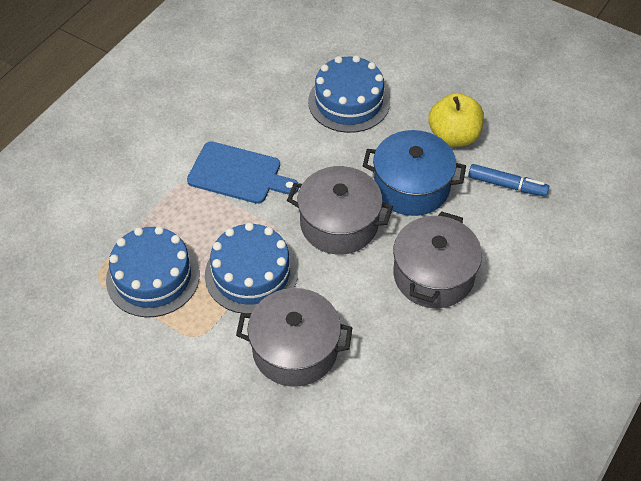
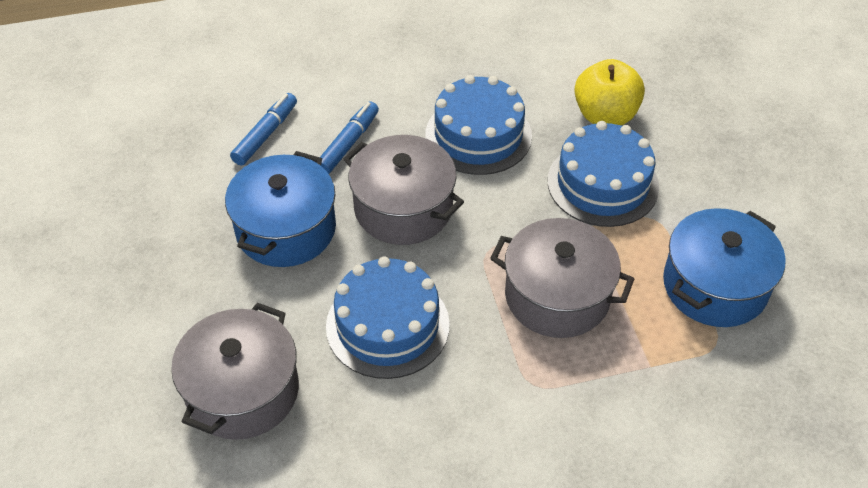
blue cutting board: [187,141,299,204] = 1 -> none = 0
blue marker: [468,164,549,197] = 1 -> [230,93,297,165] [320,101,379,174] = 2
blue pot: [363,130,466,216] = 1 -> [225,151,336,267] [663,208,786,327] = 2

